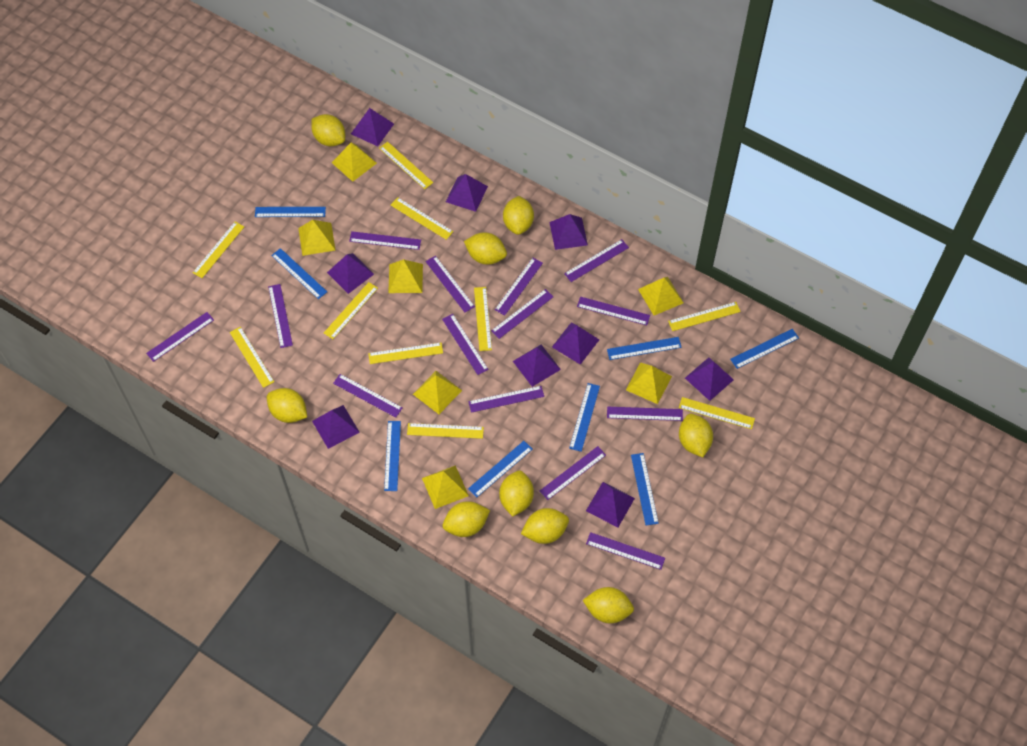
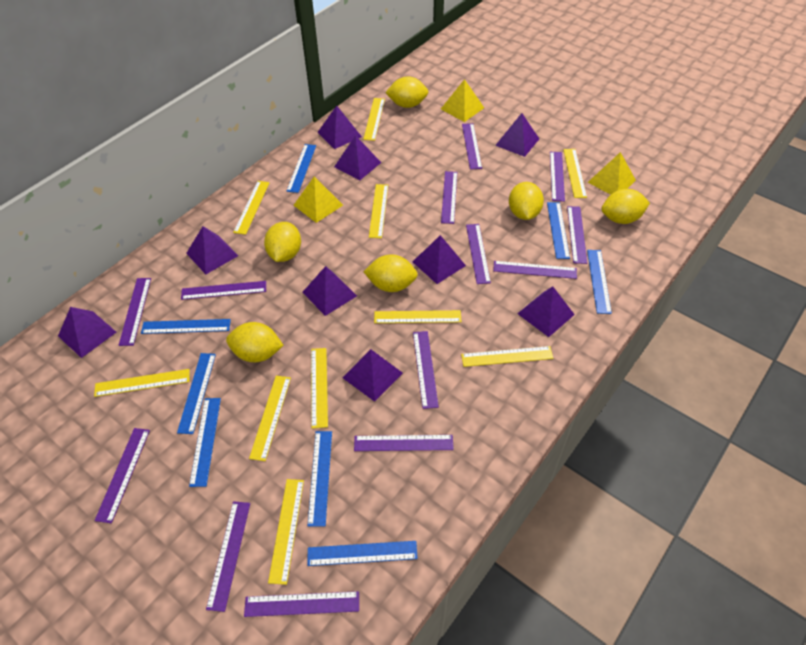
purple ruler: [146,312,214,362] [268,284,293,348] [333,374,403,418] [349,231,421,250] [425,256,475,312] [442,314,489,375] [468,386,544,413] [491,289,553,339] [495,258,543,316] [540,446,606,500] [564,239,629,282] [577,297,650,326] [586,532,665,570] [607,407,683,421] = 14 -> [95,428,150,524] [119,278,151,346] [181,281,266,300] [206,501,250,612] [244,591,359,617] [354,435,454,451] [413,331,439,409] [441,171,457,224] [462,123,482,169] [466,224,491,284] [493,261,577,279] [550,152,565,202] [567,206,587,264] = 13
yellow lemon: [267,388,307,423] [311,114,345,146] [443,501,490,537] [464,232,507,265] [499,470,534,517] [503,196,534,235] [521,508,569,544] [583,587,634,623] [679,413,713,457] = 9 -> [226,322,284,362] [264,222,301,262] [363,254,418,292] [385,76,428,108] [509,182,544,220] [602,189,650,224] = 6
yellow pyramid: [298,220,335,256] [332,143,377,182] [388,259,423,293] [413,371,462,414] [422,465,469,509] [626,363,672,404] [638,277,684,315] = 7 -> [294,176,343,223] [441,79,484,122] [587,152,636,195] = 3

